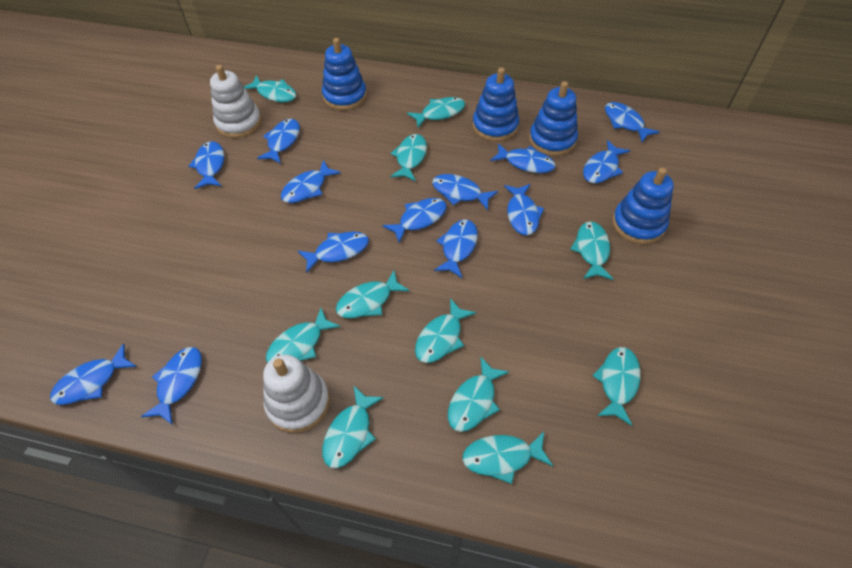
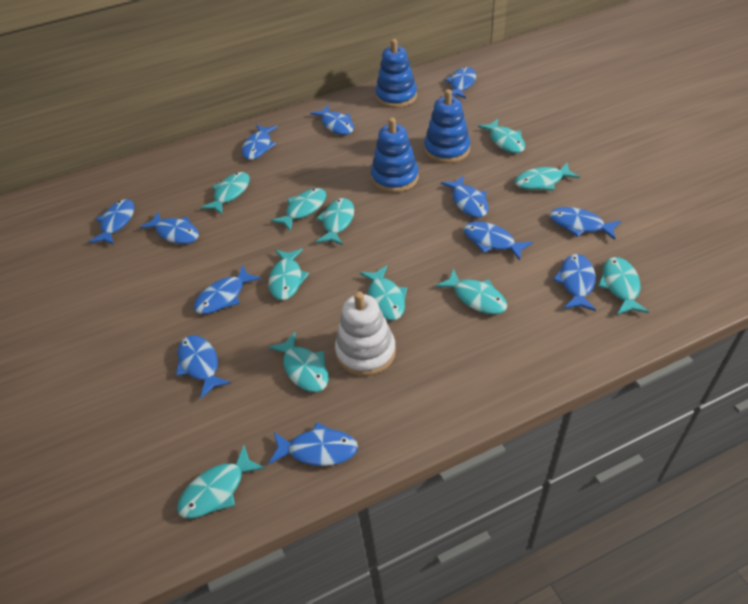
blue fish: [50,343,137,405] [141,347,202,424] [189,141,224,189] [257,119,300,164] [281,160,341,203] [298,232,369,273] [383,198,447,243] [432,174,498,210] [434,220,478,278] [490,143,555,173] [504,184,544,235] [583,140,630,183] [605,102,660,142] = 13 -> [89,199,135,245] [140,212,199,244] [176,335,231,399] [194,265,261,314] [242,125,278,160] [268,422,358,466] [310,105,354,135] [441,175,489,218] [444,67,476,99] [463,222,533,261] [550,207,621,240] [553,254,596,311] = 12
blue stacking toy: [322,38,367,110] [473,68,519,142] [529,81,578,156] [612,168,674,244] = 4 -> [371,117,419,193] [375,39,417,108] [424,89,470,163] = 3
white stacking toy: [210,65,261,138] [263,355,330,433] = 2 -> [335,291,396,376] = 1

